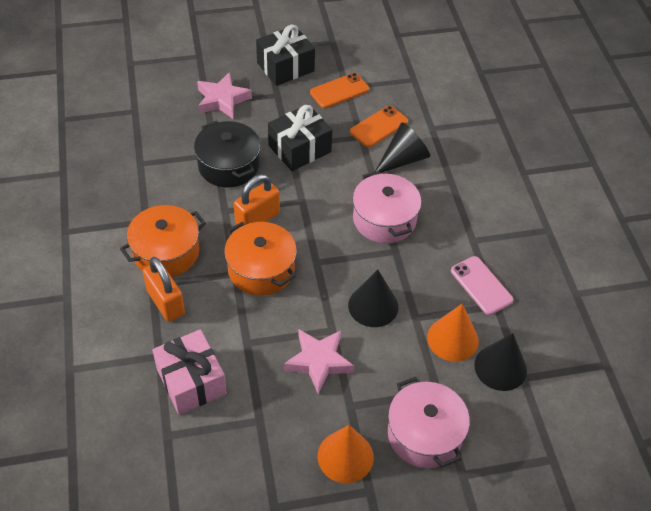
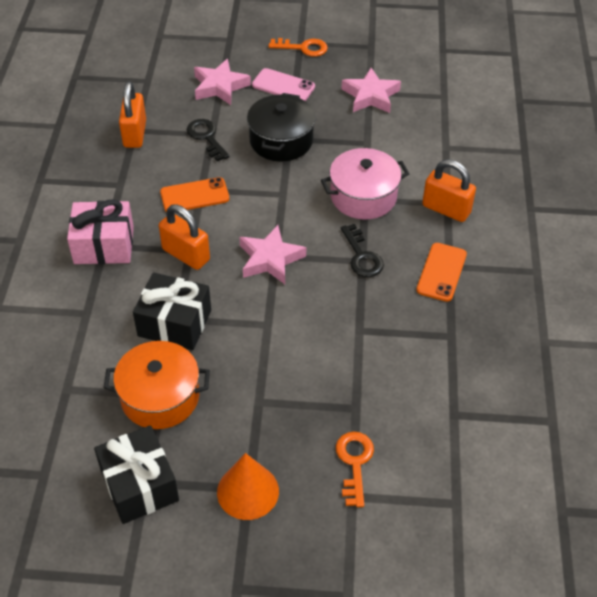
black cone: [348,270,398,327] [375,122,430,173] [474,333,527,391] = 3 -> none = 0
black key: none = 0 -> [187,119,230,161] [341,224,384,277] = 2
orange cone: [318,425,374,483] [427,304,479,362] = 2 -> [217,453,279,520] = 1
orange key: none = 0 -> [268,38,328,57] [336,432,374,507] = 2
orange padlock: [143,257,185,322] [234,174,280,225] = 2 -> [119,82,146,148] [159,205,210,270] [422,159,476,222] = 3
orange pot: [120,205,206,277] [224,222,297,296] = 2 -> [103,341,210,429] = 1
pink pot: [353,171,421,243] [388,377,470,468] = 2 -> [321,148,409,219] = 1
pink star: [197,72,252,119] [284,329,354,394] = 2 -> [194,59,251,105] [239,225,306,284] [342,68,401,113] = 3

